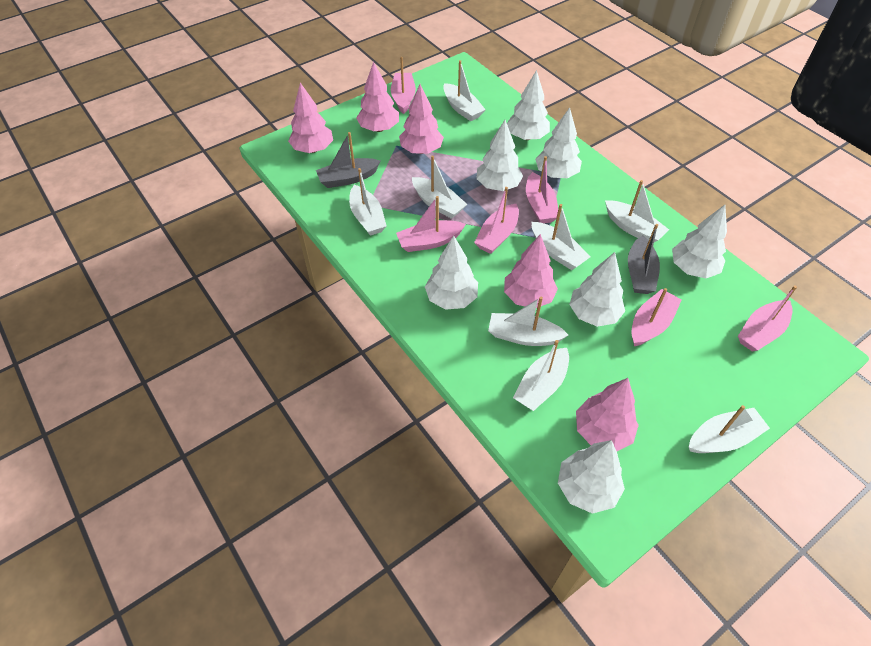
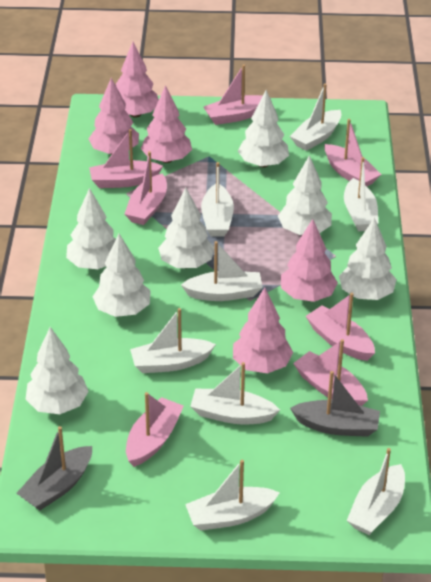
pink boat: [391,57,416,114] [396,196,466,252] [474,187,519,254] [526,156,558,223] [632,288,681,346] [738,285,797,352] = 6 -> [89,129,163,188] [124,151,167,225] [126,392,184,467] [203,65,262,125] [293,339,368,406] [306,293,375,361] [324,119,382,186] = 7

